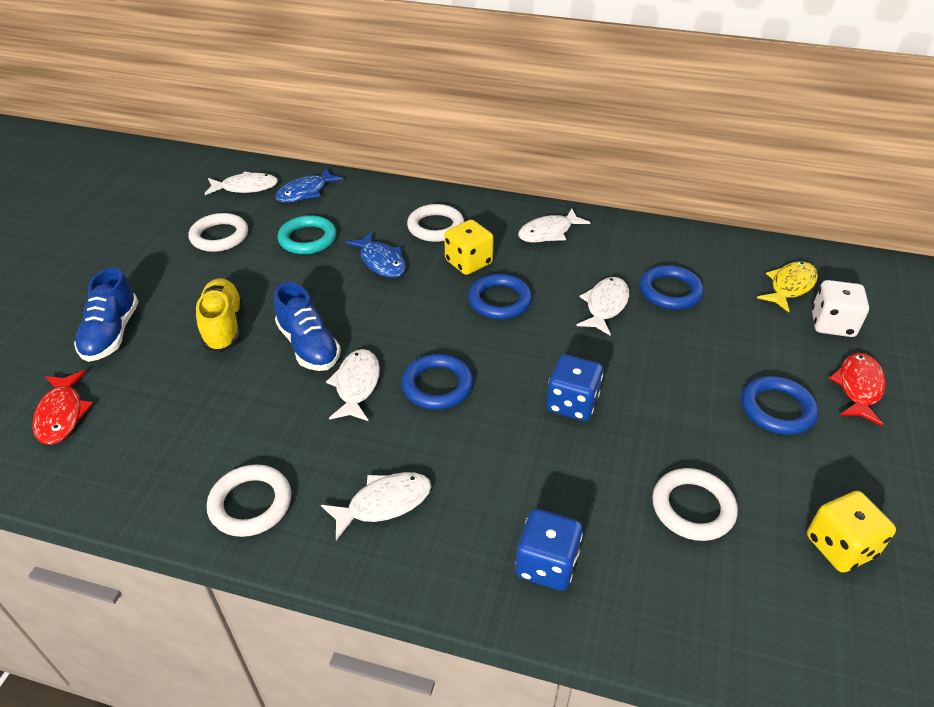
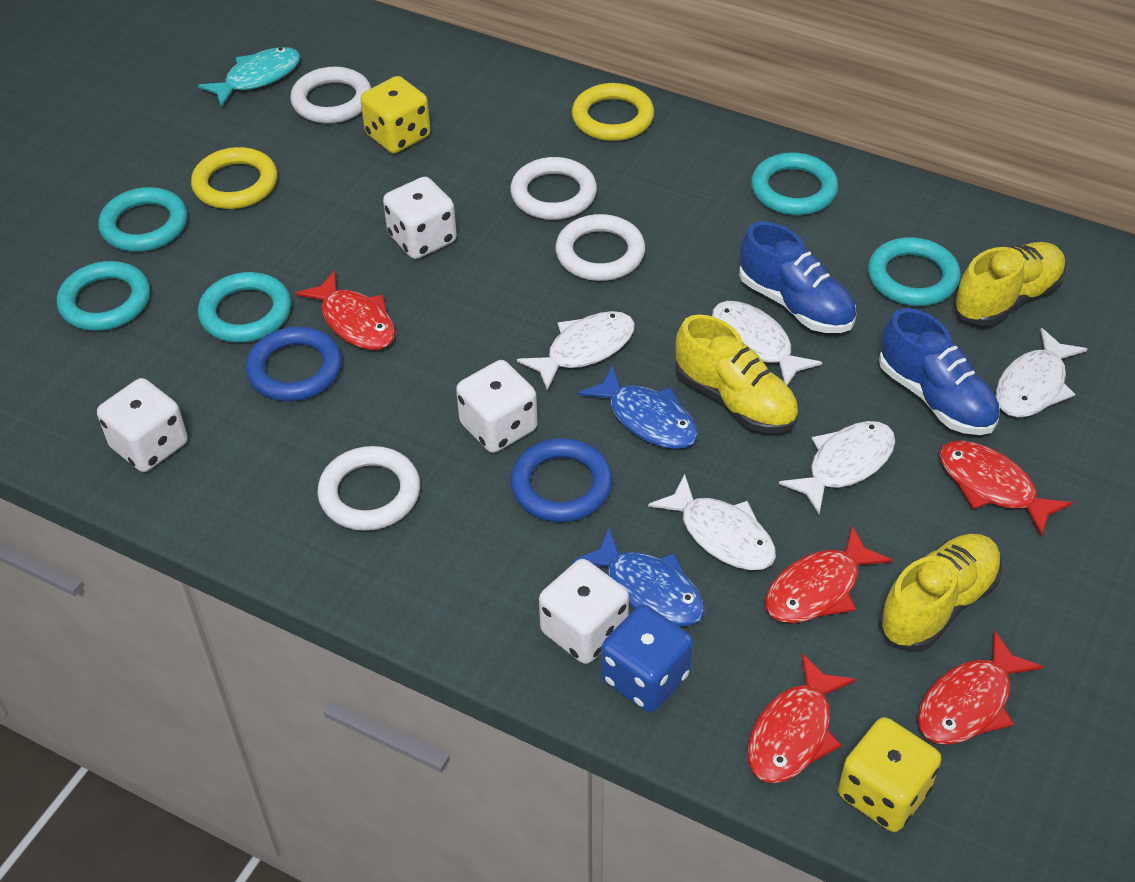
blue dice: [515,509,583,591] [546,354,603,421] = 2 -> [601,605,693,712] = 1
blue ring: [401,354,473,410] [468,274,532,319] [639,265,704,310] [741,376,819,435] = 4 -> [246,327,342,401] [510,438,613,522] = 2
red fish: [32,370,93,445] [829,353,886,426] = 2 -> [296,271,395,350] [748,653,856,783] [765,526,893,623] [917,631,1043,744] [939,440,1072,537] = 5
turquoise fish: none = 0 -> [198,47,300,107] = 1
turquoise ring: [278,215,337,254] = 1 -> [57,261,150,331] [99,187,187,252] [198,272,291,343] [751,152,838,215] [868,237,961,306] = 5
white dice: [812,280,869,337] = 1 -> [97,378,188,472] [383,177,457,259] [456,360,538,453] [539,559,629,664] = 4
yellow fish: [757,261,818,312] = 1 -> none = 0
yellow ring: none = 0 -> [191,147,277,209] [572,83,654,141] = 2
yellow shoe: [196,278,242,352] = 1 -> [675,314,798,433] [879,534,1002,651] [953,242,1066,326] = 3

